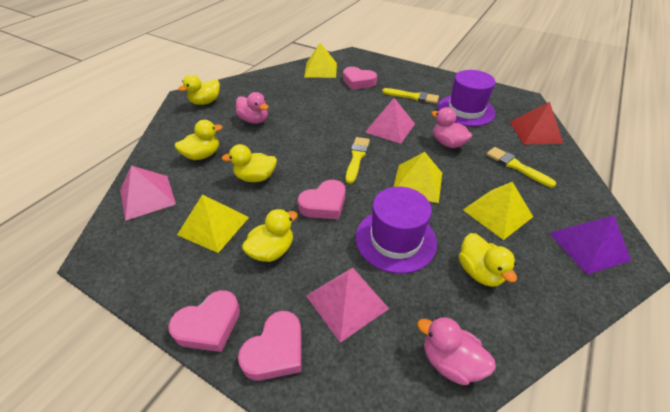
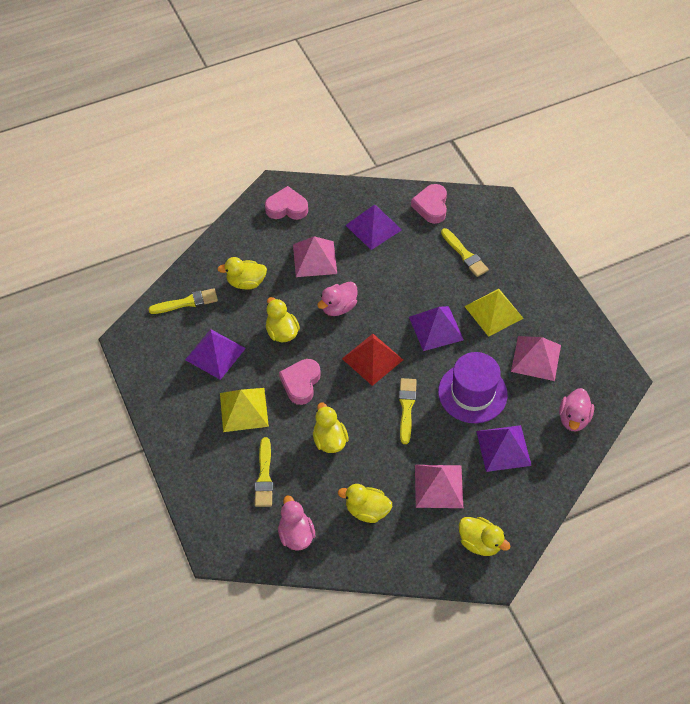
pink heart: [168,290,240,352] [238,311,302,381] [298,180,345,219] [343,67,377,90] = 4 -> [265,186,308,220] [279,359,321,405] [411,184,447,224] = 3
purple hat: [356,187,437,274] [438,70,496,126] = 2 -> [438,352,508,423] = 1
purple pyramid: [549,215,631,274] = 1 -> [185,329,246,380] [346,204,402,250] [409,306,464,351] [476,425,532,472] = 4
yellow brush: [346,137,370,184] [382,88,439,104] [486,147,556,188] = 3 -> [148,288,218,314] [255,437,273,507] [399,378,417,444] [441,228,489,277] = 4
yellow pyramid: [177,194,249,253] [304,43,337,78] [394,152,442,203] [463,182,533,240] = 4 -> [220,388,269,432] [464,289,524,337] = 2

